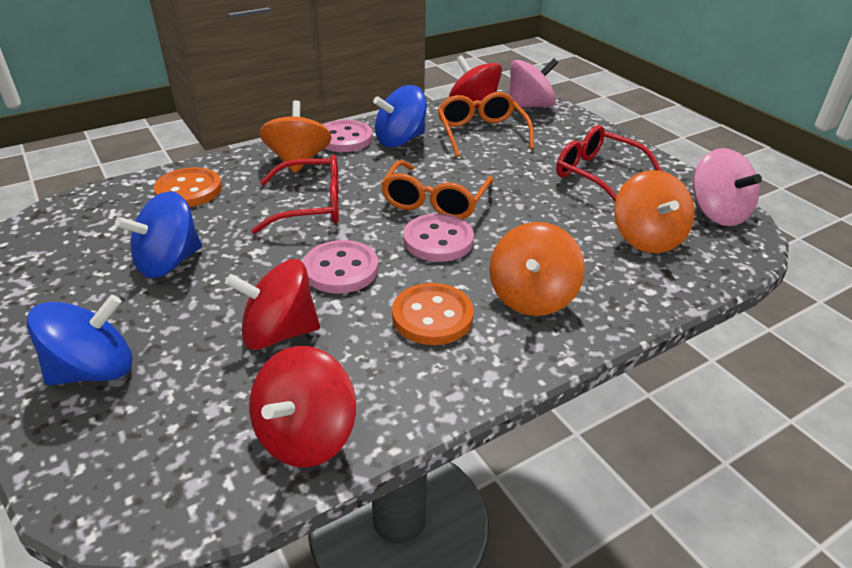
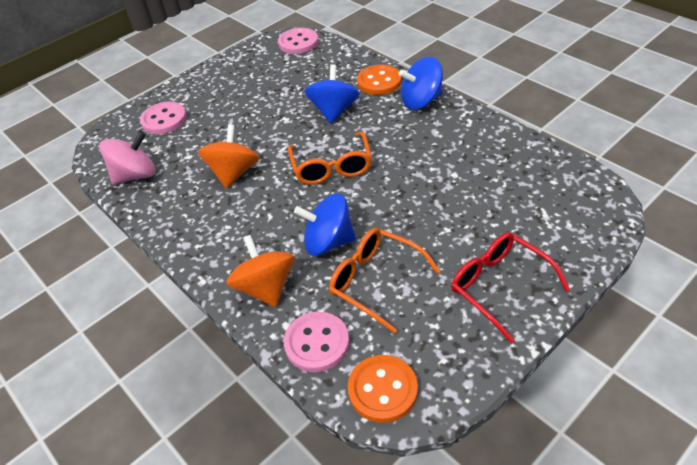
orange spinning top: [259,100,332,173] [489,222,585,316] [614,170,694,253] = 3 -> [198,124,259,188] [226,235,294,307] = 2
pink spinning top: [509,58,558,108] [693,148,762,226] = 2 -> [99,131,156,185] = 1
red glasses: [251,155,339,234] [556,125,662,201] = 2 -> [451,232,570,343] = 1
red spinning top: [225,259,320,350] [249,346,356,467] [449,55,502,109] = 3 -> none = 0

